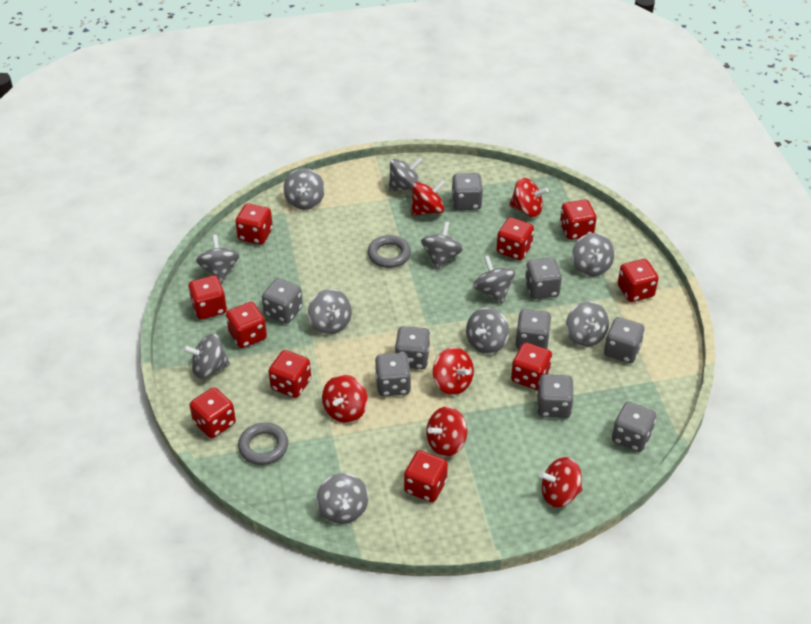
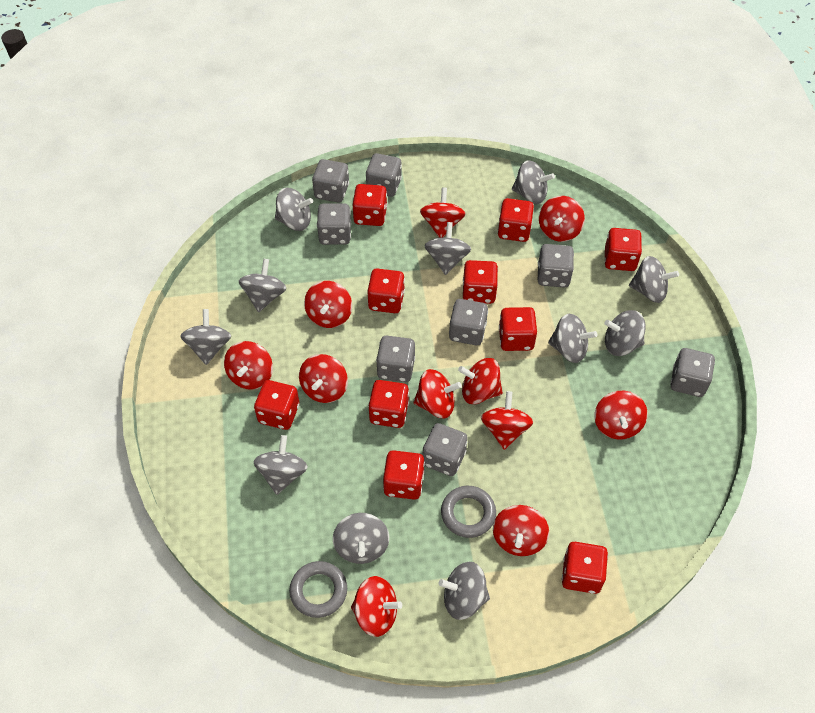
grey dice: [262,278,303,324] [375,352,411,397] [395,326,430,369] [452,173,483,210] [515,309,551,349] [525,258,562,299] [537,374,574,418] [604,317,645,363] [612,402,656,452] = 9 -> [312,159,349,202] [317,203,351,245] [366,153,402,197] [376,336,415,382] [423,423,468,476] [449,299,488,345] [538,244,574,288] [670,348,715,397] = 8
red spinning top: [322,375,368,423] [411,180,445,215] [426,406,467,457] [433,347,474,395] [509,178,549,217] [539,457,582,507] = 6 -> [224,341,273,390] [299,354,348,403] [304,281,352,328] [351,576,402,637] [413,369,462,418] [420,187,466,237] [458,358,503,404] [481,391,533,450] [493,505,549,556] [539,196,585,242] [594,391,648,439] = 11

